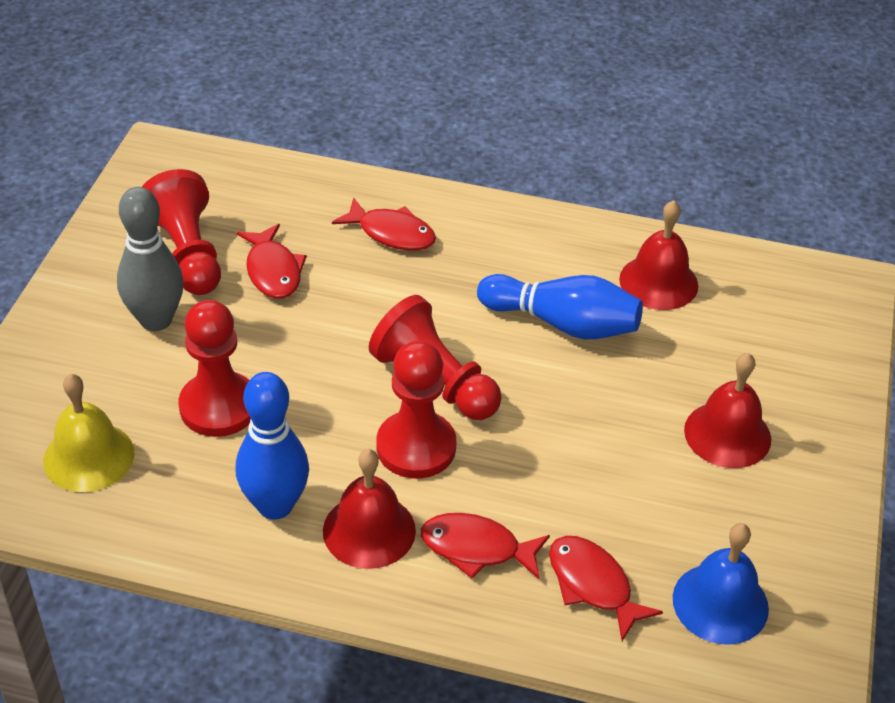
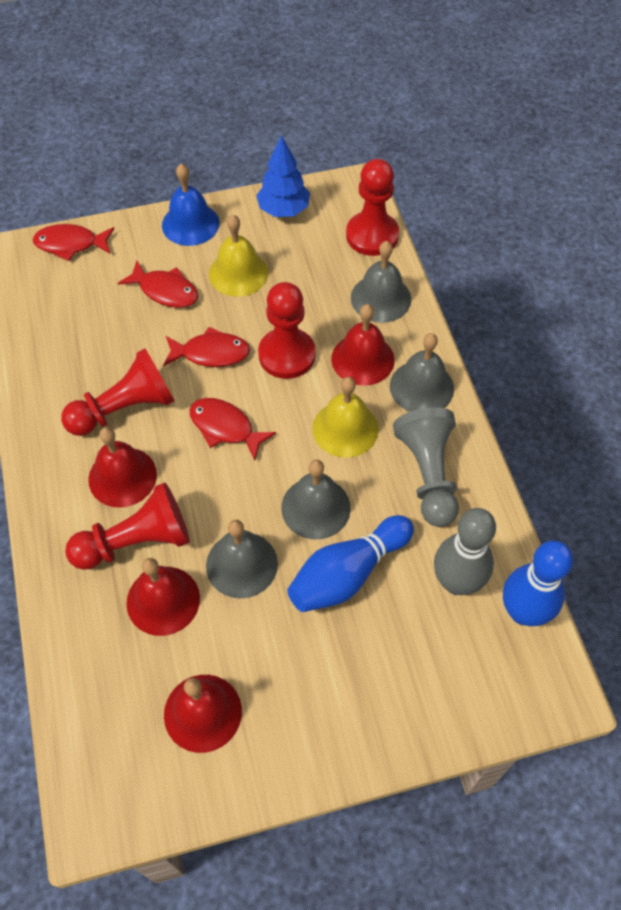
blue tree: none = 0 -> [256,135,310,217] = 1
grey bell: none = 0 -> [206,520,278,599] [281,460,351,539] [351,241,411,323] [390,333,454,412] = 4
grey pawn: none = 0 -> [393,407,459,527] = 1
red bell: [323,449,416,569] [619,200,698,310] [684,353,771,468] = 3 -> [88,427,157,507] [126,558,200,636] [164,675,242,753] [331,304,395,386] = 4
yellow bell: [43,374,135,492] = 1 -> [209,215,268,297] [313,377,379,458] = 2

